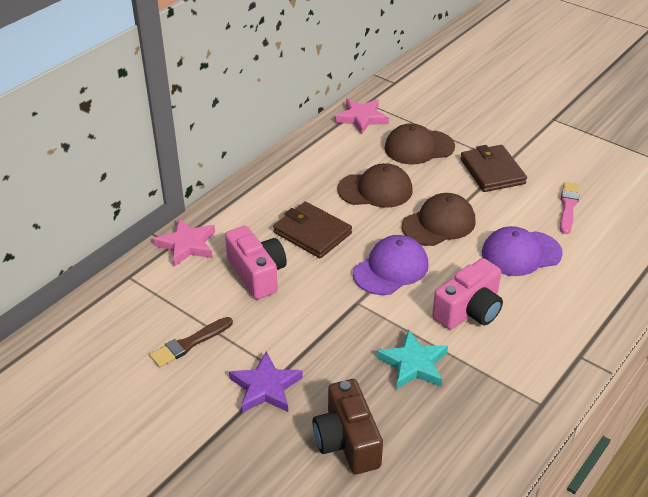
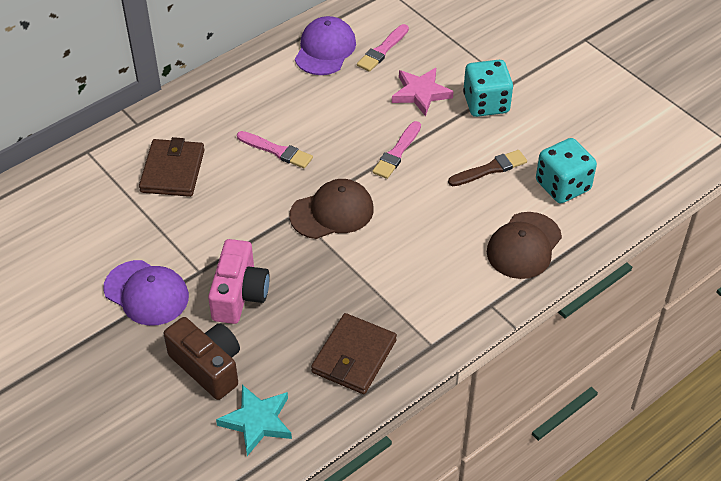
brown cap: [337,163,412,208] [385,123,455,164] [402,193,476,246] = 3 -> [289,179,374,239] [487,212,562,279] = 2
pink brush: [560,182,580,234] = 1 -> [237,131,313,169] [357,24,409,72] [372,121,421,179] = 3
pink camera: [225,226,287,299] [432,258,503,330] = 2 -> [208,239,270,324] = 1
pink star: [153,218,215,267] [335,99,389,135] = 2 -> [392,68,454,116] = 1
purple star: [229,351,303,413] = 1 -> none = 0
turquoise dice: none = 0 -> [463,60,513,117] [536,138,597,203] = 2

